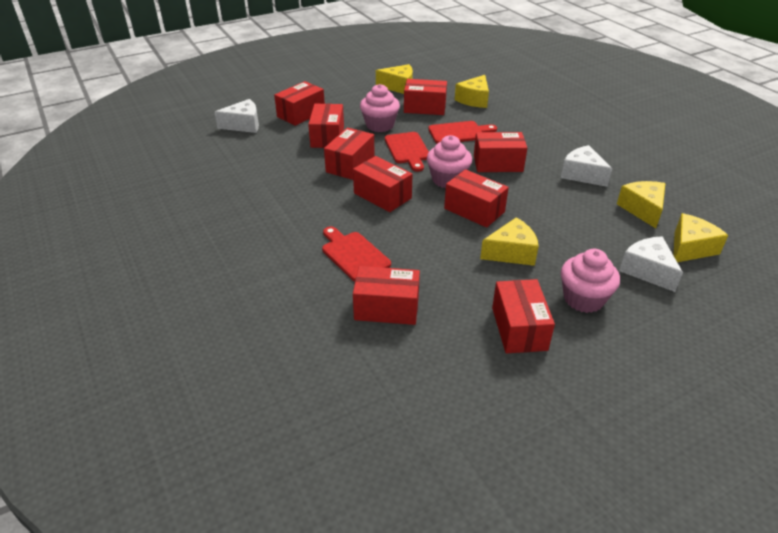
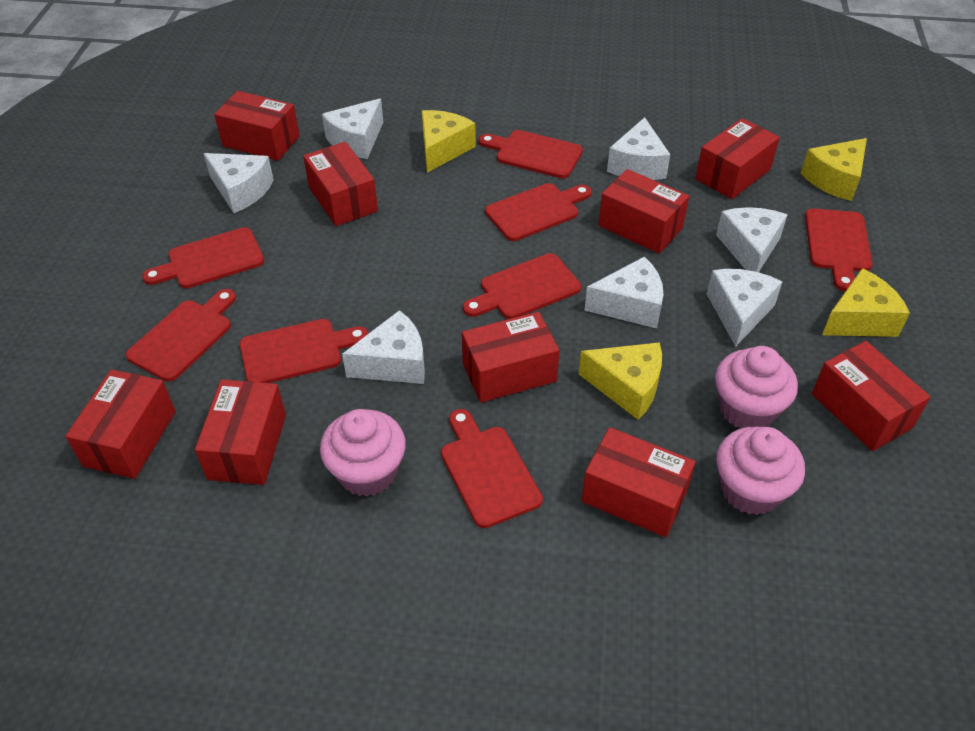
red cutting board: [322,226,391,282] [385,132,429,172] [428,121,497,144] = 3 -> [126,289,236,382] [142,227,264,288] [239,319,368,383] [441,409,543,528] [463,253,581,319] [479,130,583,178] [485,183,592,241] [805,208,873,291] = 8
white cheese: [214,99,259,133] [561,145,612,187] [619,236,683,292] = 3 -> [203,153,274,213] [322,99,383,159] [342,310,425,384] [584,257,664,328] [607,117,670,180] [707,269,782,347] [716,207,788,272] = 7
yellow cheese: [376,64,413,94] [455,75,489,108] [480,217,539,266] [617,181,665,228] [673,213,728,262] = 5 -> [422,110,476,173] [579,342,662,419] [801,138,867,201] [822,268,910,337] = 4

